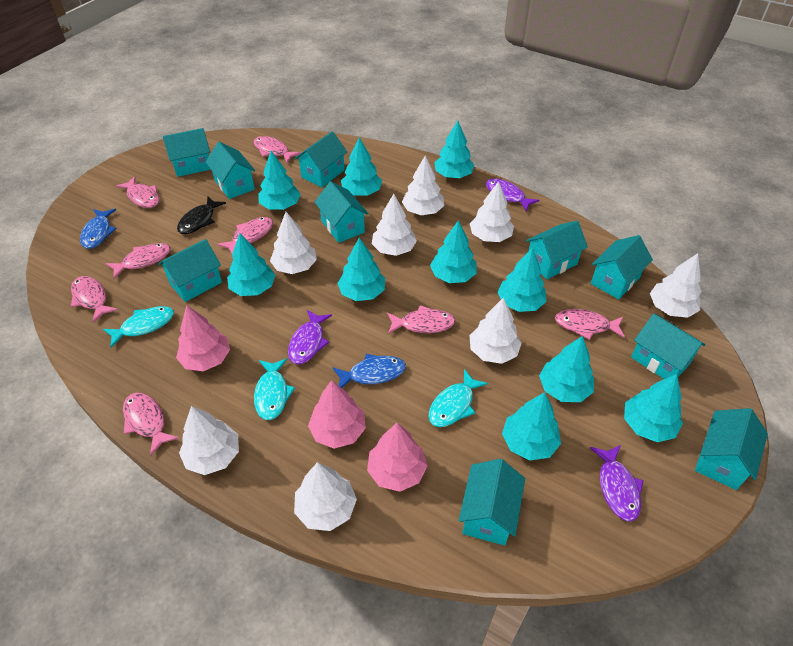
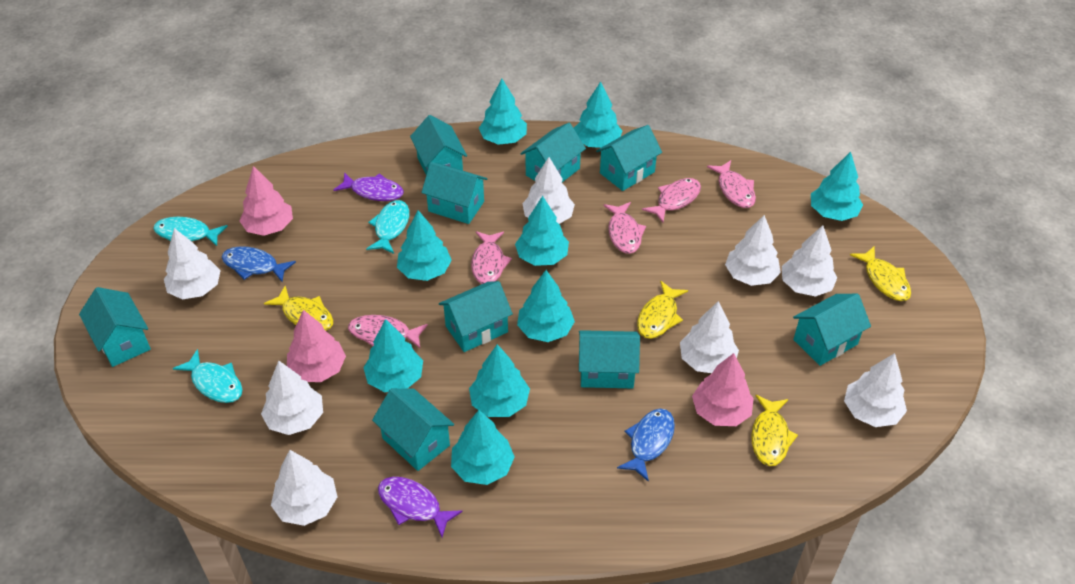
black fish: [177,196,226,234] = 1 -> none = 0
pink fish: [71,276,118,322] [106,243,171,279] [116,176,159,208] [123,393,179,456] [217,217,273,254] [254,136,301,163] [387,305,456,334] [555,309,625,340] = 8 -> [348,315,428,348] [471,231,512,284] [604,202,646,254] [642,178,701,223] [707,160,756,208] = 5
purple fish: [288,310,332,364] [486,179,539,211] [590,445,644,522] = 3 -> [333,172,404,201] [378,477,463,537] = 2
turquoise house: [158,239,222,302] [163,128,211,177] [206,142,255,199] [295,131,347,187] [315,181,369,243] [459,459,525,545] [526,221,588,279] [591,235,653,300] [631,314,705,379] [695,408,768,490] = 10 -> [79,287,151,367] [372,388,454,471] [410,115,467,175] [421,162,488,224] [439,281,513,352] [520,123,586,182] [579,330,640,388] [596,125,662,191] [793,294,871,366] = 9
turquoise tree: [227,233,275,296] [259,151,301,210] [338,238,385,301] [341,137,382,195] [430,220,477,283] [434,121,475,178] [497,248,547,312] [502,392,561,460] [539,336,594,402] [624,374,683,442] = 10 -> [363,319,423,392] [397,210,452,281] [451,410,515,485] [469,344,530,417] [479,78,527,145] [515,196,569,266] [517,270,575,342] [574,81,622,148] [811,152,863,221] = 9
yellow fish: none = 0 -> [264,286,333,331] [637,281,688,339] [751,395,798,466] [850,246,911,301] = 4

